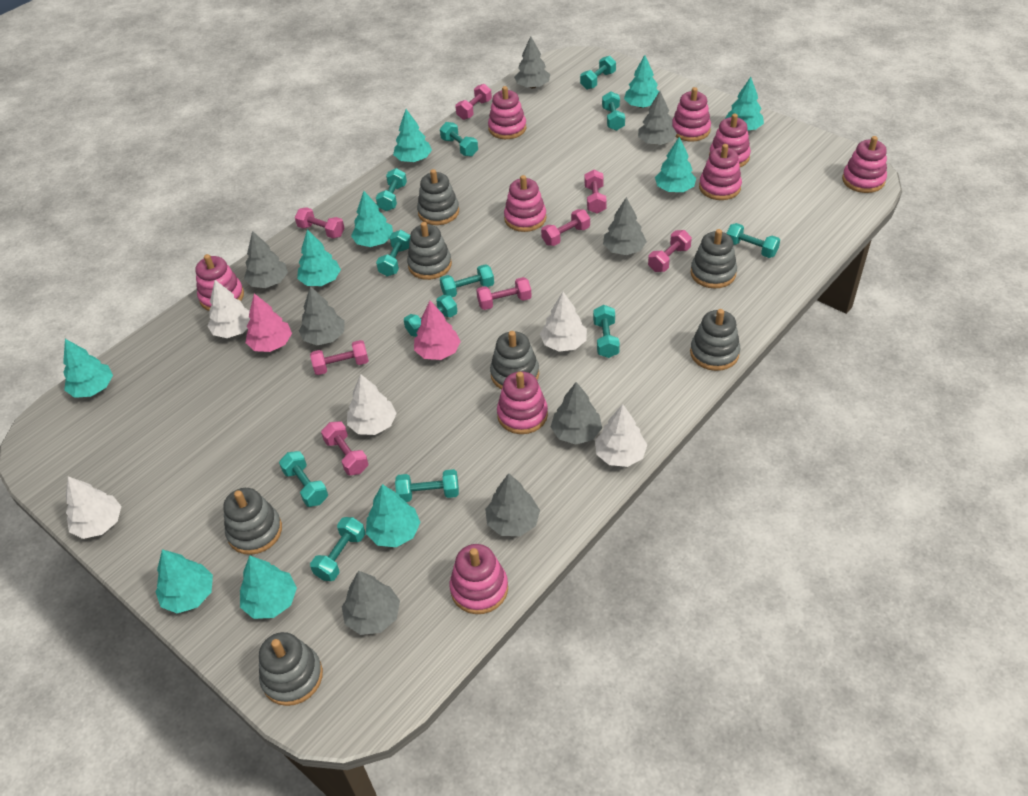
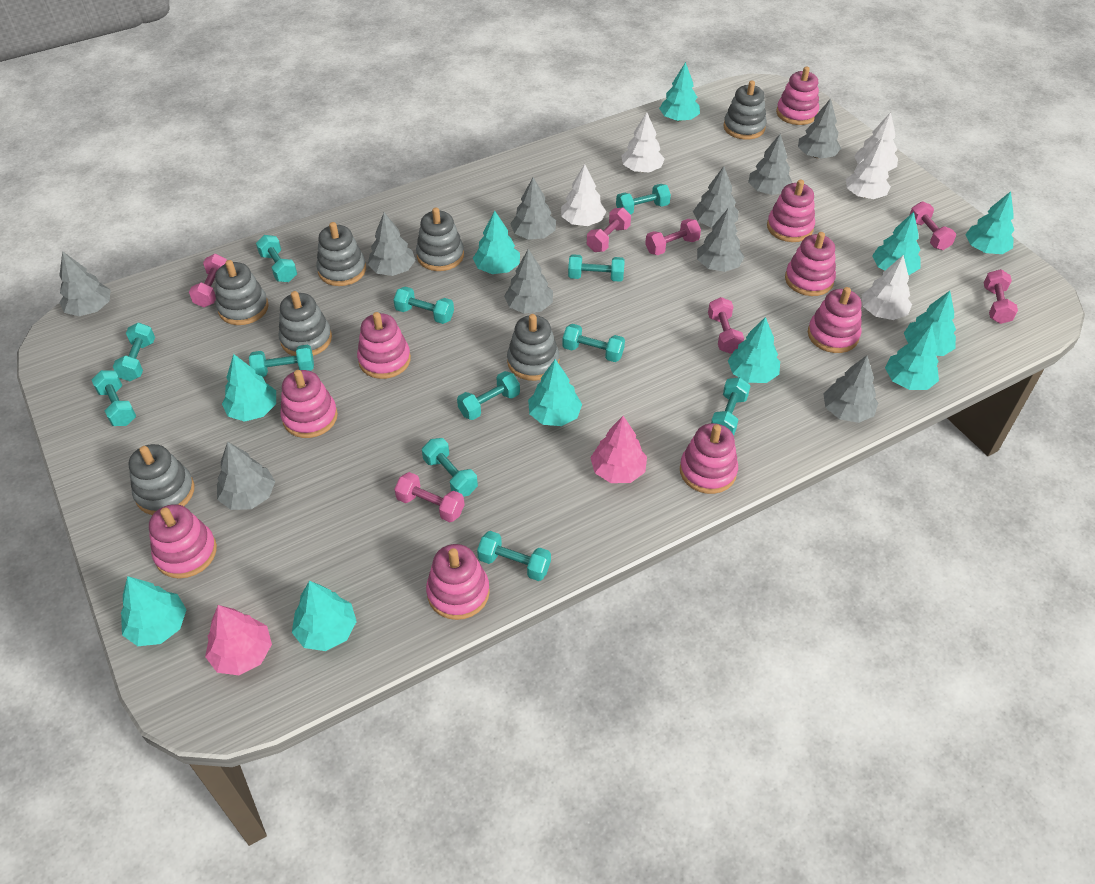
grey tree: [244,231,288,288] [299,286,345,345] [342,570,400,635] [485,473,540,536] [514,36,550,88] [551,382,602,445] [603,197,647,255] [638,91,677,145] = 8 -> [59,251,111,316] [217,442,275,510] [367,212,416,276] [504,249,553,314] [510,178,556,240] [693,166,738,228] [697,208,744,272] [748,134,792,195] [798,98,841,159] [823,355,878,423] = 10
pink dumbbell: [295,207,344,238] [310,340,369,375] [321,421,369,475] [455,84,492,120] [476,277,532,310] [541,209,590,246] [585,170,607,214] [648,230,692,272] = 8 -> [189,254,227,308] [394,472,465,522] [587,207,631,252] [645,219,701,255] [708,297,744,354] [910,202,956,250] [984,269,1018,324] = 7
turquoise tree: [63,339,113,398] [155,549,213,613] [240,556,297,619] [297,229,341,286] [351,191,393,247] [366,484,421,547] [393,109,432,162] [624,55,659,108] [655,137,696,192] [725,77,764,130] = 10 -> [121,576,187,646] [222,354,276,422] [292,581,357,651] [473,210,520,274] [528,359,582,426] [659,62,700,121] [728,317,780,383] [872,212,921,275] [885,324,939,390] [904,291,956,356] [965,191,1014,254] = 11

